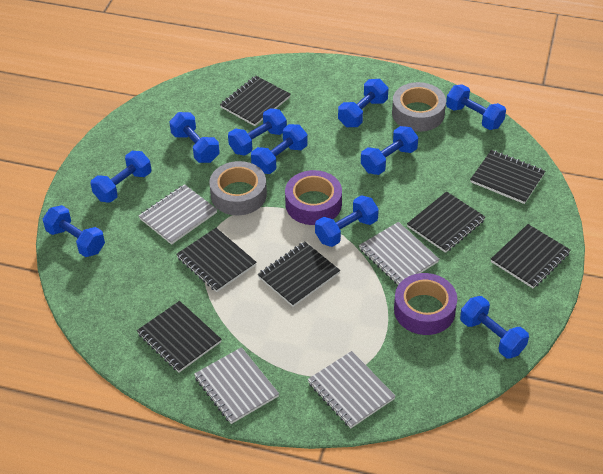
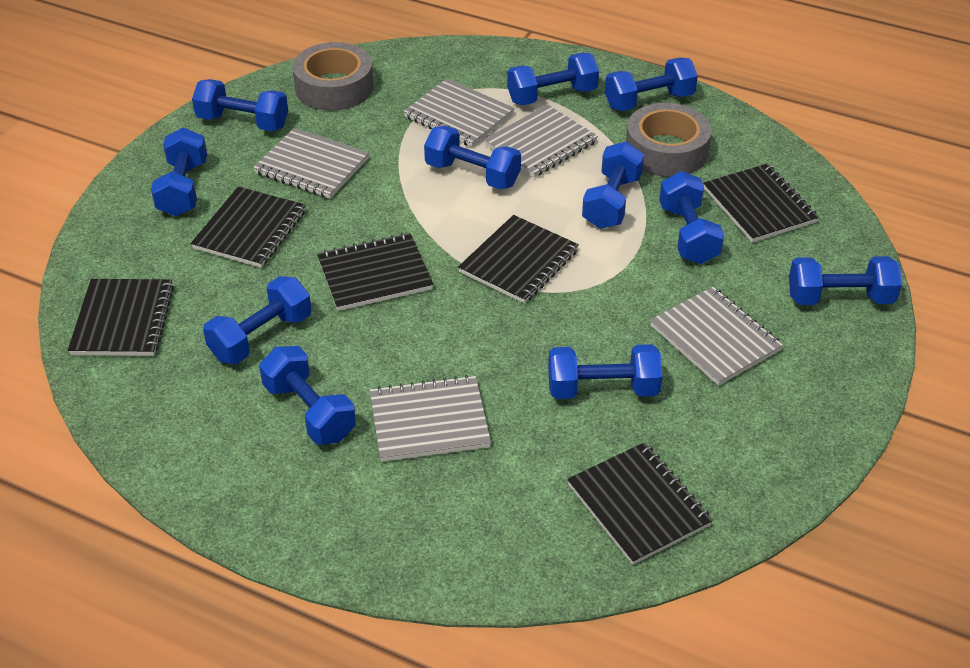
black notebook: [137,301,222,372] [176,228,257,292] [220,76,291,126] [258,241,340,307] [407,191,485,253] [470,150,545,204] [491,224,570,288] = 7 -> [68,279,174,356] [191,187,306,268] [317,233,434,311] [458,215,579,304] [567,442,713,565] [703,164,819,243] = 6
blue dumbbell: [43,205,105,257] [91,151,152,203] [169,112,220,163] [228,108,287,156] [251,124,308,174] [315,195,379,247] [338,79,388,127] [361,126,418,175] [446,84,506,130] [460,296,529,359] = 10 -> [151,127,207,216] [192,79,288,131] [203,276,311,364] [259,346,356,445] [424,126,521,190] [507,53,599,105] [548,344,662,399] [582,142,644,229] [605,57,698,111] [659,171,724,264] [789,256,902,305] = 11
grey notebook: [139,184,217,245] [194,347,279,424] [307,351,396,428] [359,222,439,285] = 4 -> [253,128,369,199] [370,375,491,462] [403,79,515,147] [484,104,598,178] [650,287,783,386] = 5
purple tape: [285,170,342,225] [394,273,457,335] = 2 -> none = 0

